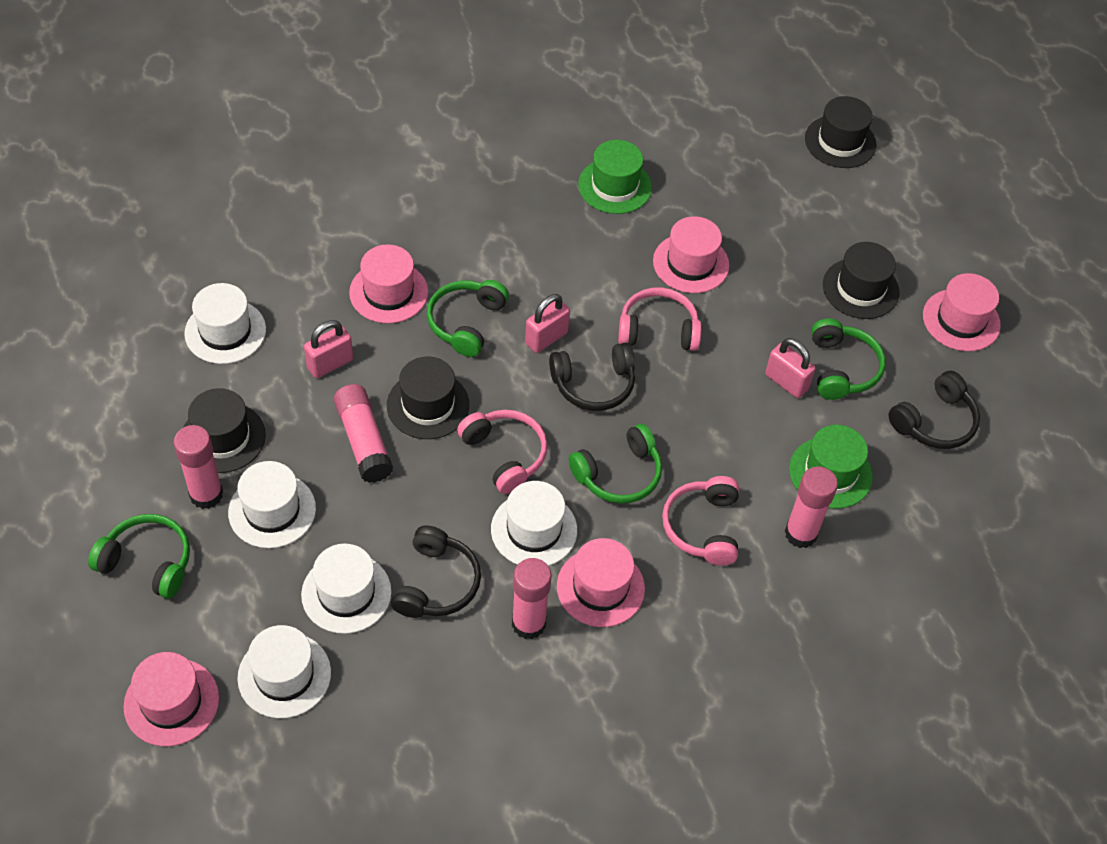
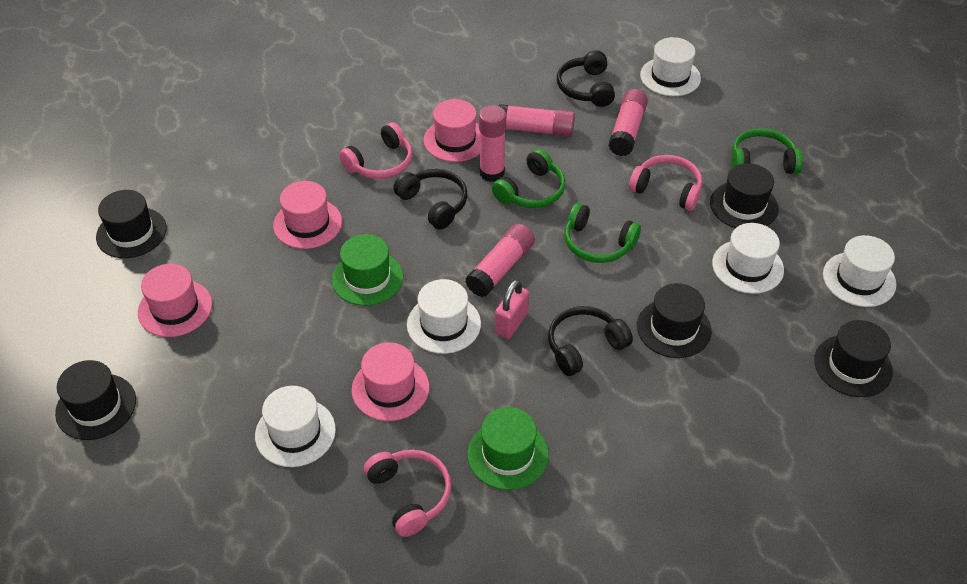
black hat: [184,388,266,473] [387,357,469,439] [805,96,877,168] [823,242,899,319] = 4 -> [55,360,136,440] [96,190,167,258] [637,283,712,358] [710,163,779,228] [814,320,893,397] = 5
green headphones: [88,514,190,599] [427,280,509,357] [569,424,662,504] [811,318,886,400] = 4 -> [492,149,565,208] [565,203,641,263] [731,128,803,174] = 3
pink hat: [123,652,219,746] [349,244,428,323] [557,538,645,627] [653,216,729,293] [923,273,1001,351] = 5 -> [138,264,212,337] [273,181,342,249] [351,342,429,421] [424,99,480,162] = 4
pink padlock: [304,320,353,378] [525,294,570,353] [765,338,815,398] = 3 -> [495,279,529,339] = 1

